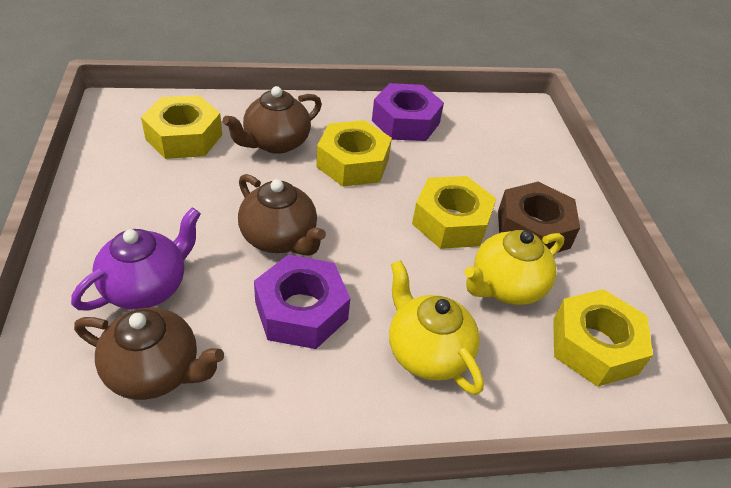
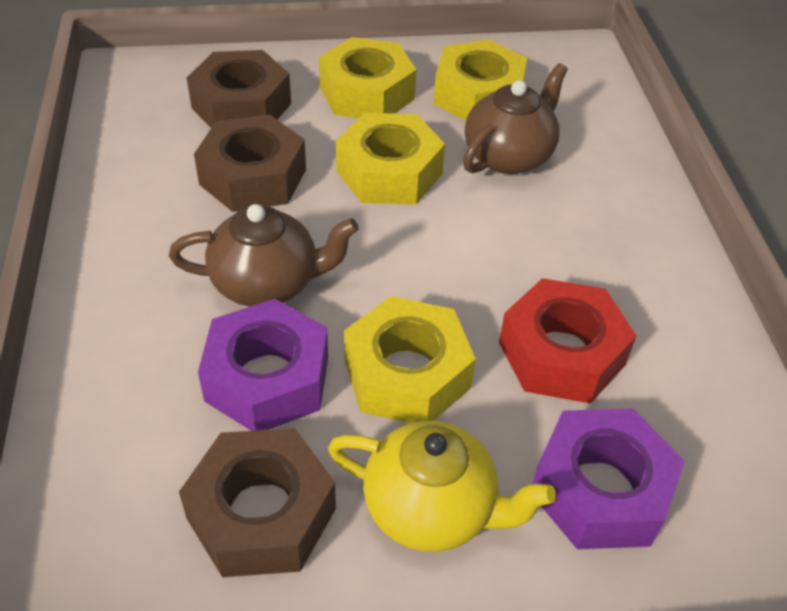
brown nut: [498,181,580,253] = 1 -> [179,428,336,577] [187,50,291,128] [194,114,306,212] = 3
brown teapot: [74,307,224,400] [223,86,322,154] [238,174,326,256] = 3 -> [169,204,359,307] [463,63,568,174] = 2
purple teapot: [71,208,201,310] = 1 -> none = 0
red nut: none = 0 -> [499,278,636,404] = 1
yellow teapot: [389,260,484,395] [465,230,564,305] = 2 -> [328,421,556,552] = 1

